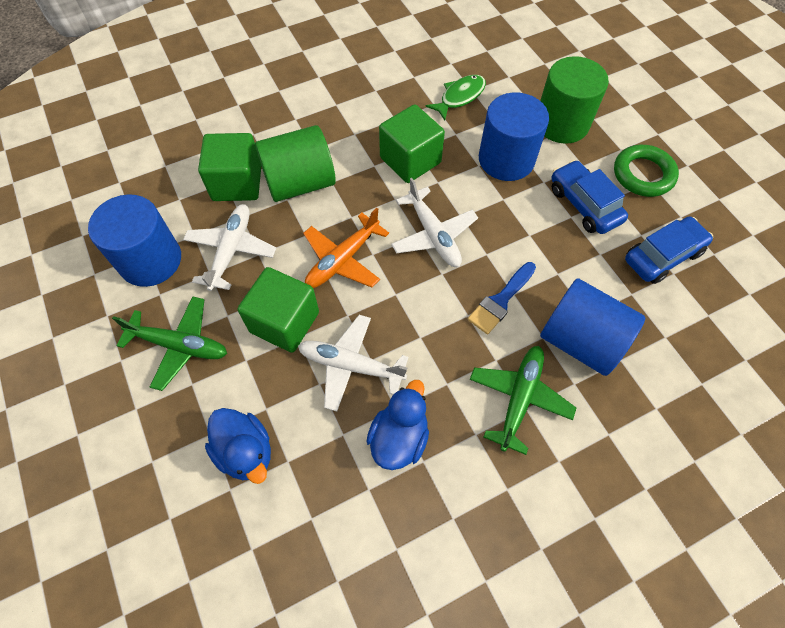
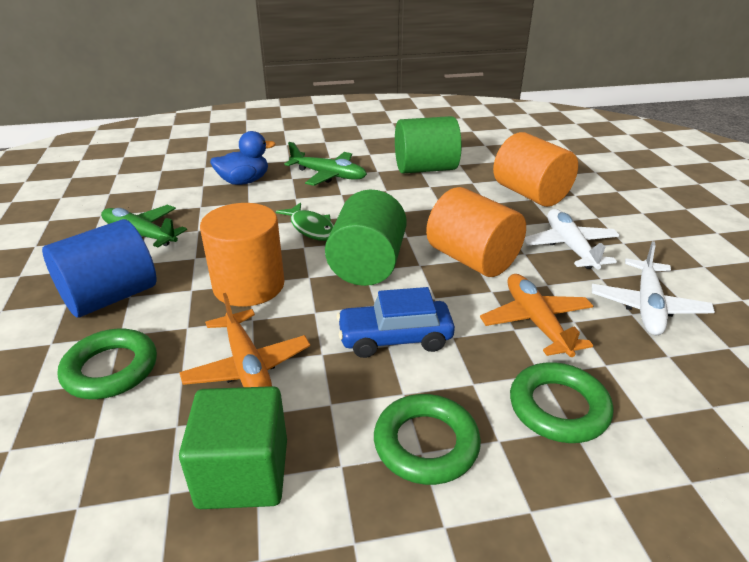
blue brush: [468,262,536,334] = 1 -> none = 0
blue car: [552,160,628,234] [625,216,713,284] = 2 -> [337,287,455,358] = 1
blue cylinder: [88,194,181,287] [479,92,549,181] [540,278,645,376] = 3 -> [42,219,156,318] = 1
blue duck: [205,408,271,484] [366,380,429,470] = 2 -> [210,131,276,185] = 1
green cube: [198,133,261,201] [238,267,319,353] [379,104,445,183] = 3 -> [179,386,287,509] = 1
green ring: [614,145,679,197] = 1 -> [58,328,157,399] [374,394,481,485] [510,362,614,443] = 3
orange cylinder: none = 0 -> [200,203,284,307] [426,187,526,277] [493,132,578,207] = 3
orange plane: [303,208,389,288] = 1 -> [179,293,310,387] [480,274,593,357] = 2
white plane: [183,204,276,291] [298,315,409,412] [391,178,478,267] = 3 -> [524,209,620,270] [592,241,715,335] = 2

